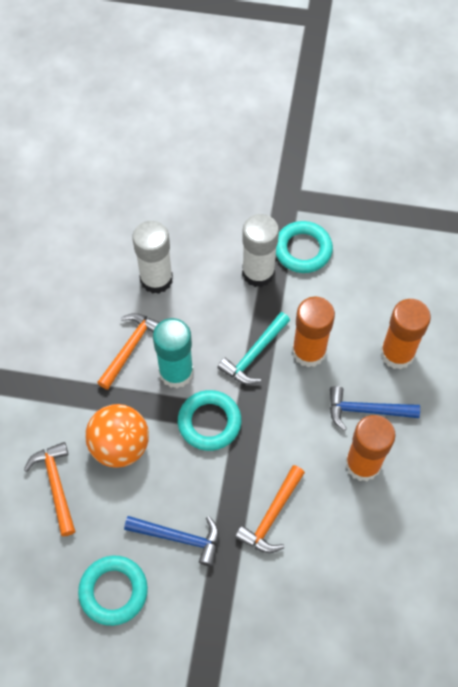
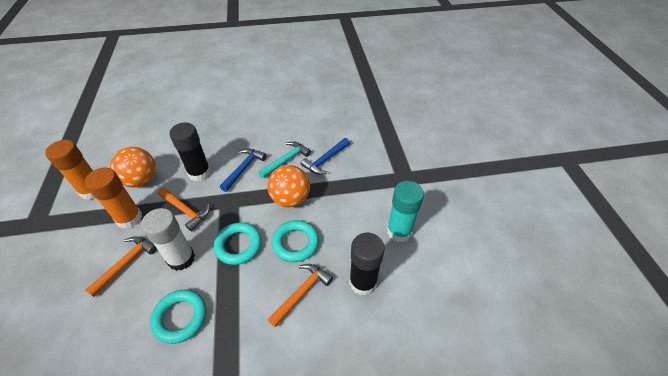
black glue stick: none = 0 -> [169,122,211,181] [349,233,385,296] = 2
orange ball: [85,404,149,468] = 1 -> [110,147,156,187] [267,165,310,208] = 2
orange glue stick: [292,296,335,367] [345,415,396,482] [380,299,431,370] = 3 -> [45,140,95,200] [85,168,142,229] = 2
white glue stick: [132,221,173,294] [242,214,279,287] = 2 -> [141,208,195,271] = 1

